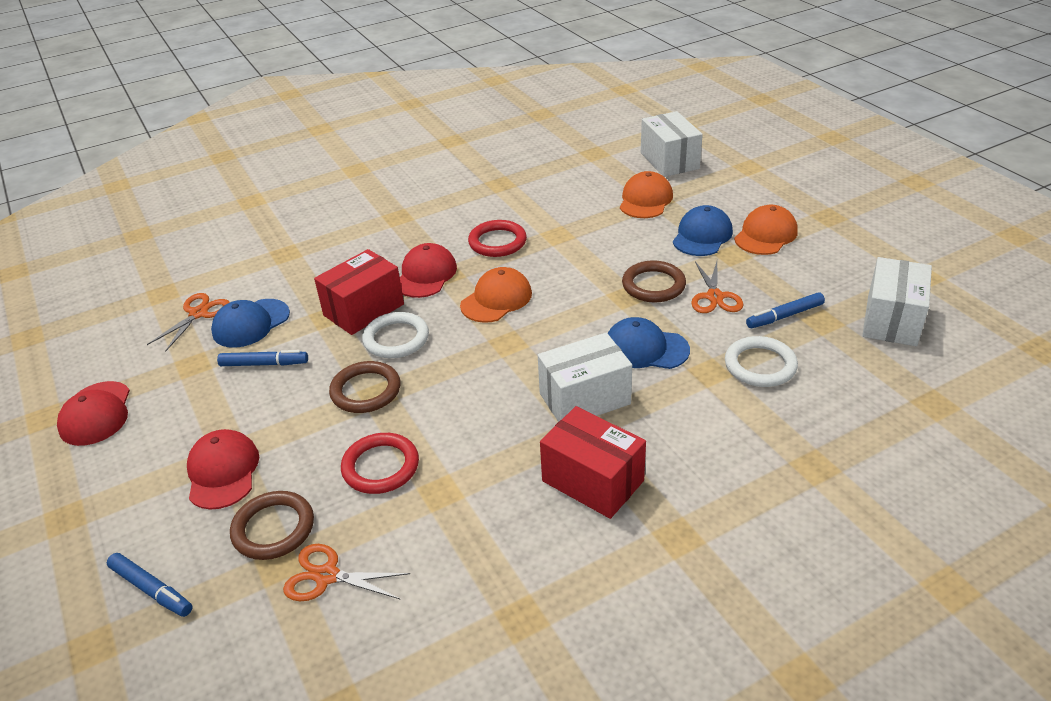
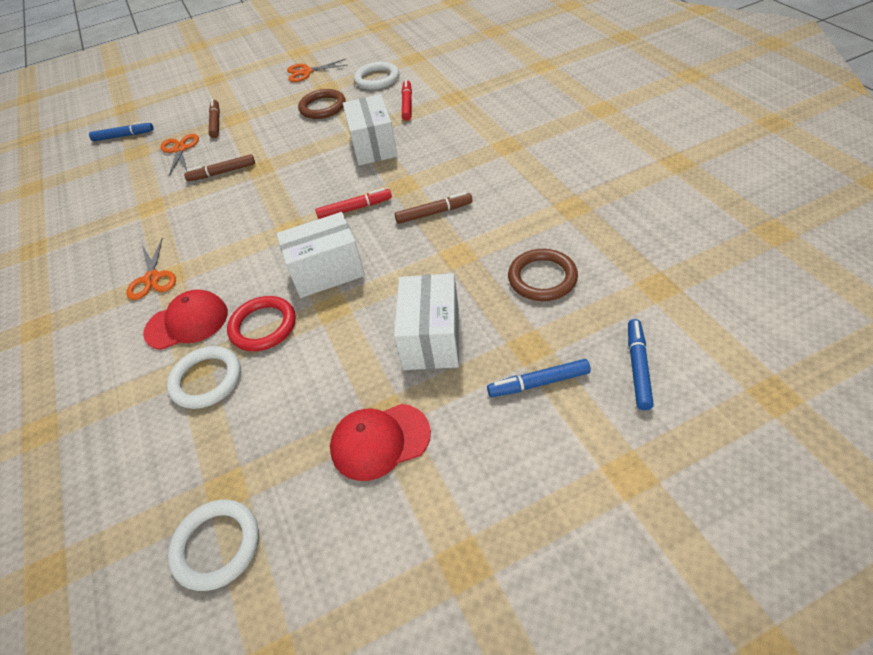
blue cap: [211,299,290,348] [608,317,690,369] [673,205,733,256] = 3 -> none = 0
brown marker: none = 0 -> [184,154,255,181] [209,99,220,138] [395,192,473,224] = 3
brown ring: [230,491,314,560] [329,361,401,413] [622,260,686,303] = 3 -> [298,89,345,119] [508,249,578,301] = 2
orange cap: [460,267,532,322] [620,171,673,218] [734,205,798,255] = 3 -> none = 0
red box: [314,249,404,335] [540,406,646,519] = 2 -> none = 0
red cap: [57,381,130,446] [187,429,259,510] [400,243,457,298] = 3 -> [143,290,228,350] [330,404,431,481] = 2
red marker: none = 0 -> [315,188,392,219] [402,79,412,121] = 2
red ring: [341,433,419,494] [468,220,527,257] = 2 -> [227,296,296,351] = 1
white ring: [362,312,429,358] [725,336,798,387] = 2 -> [167,346,241,409] [168,500,259,591] [354,62,399,90] = 3

